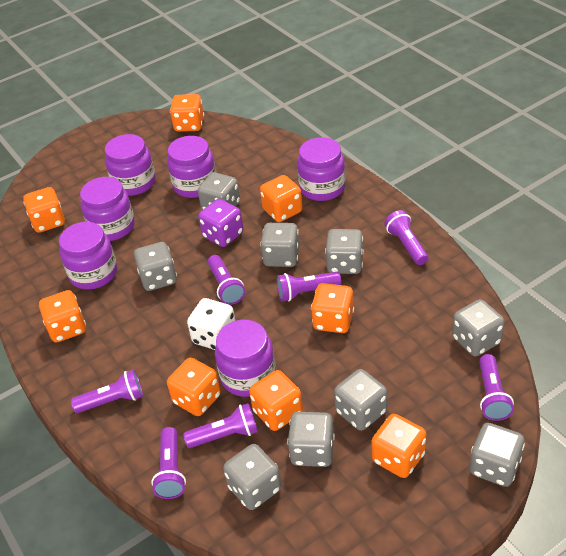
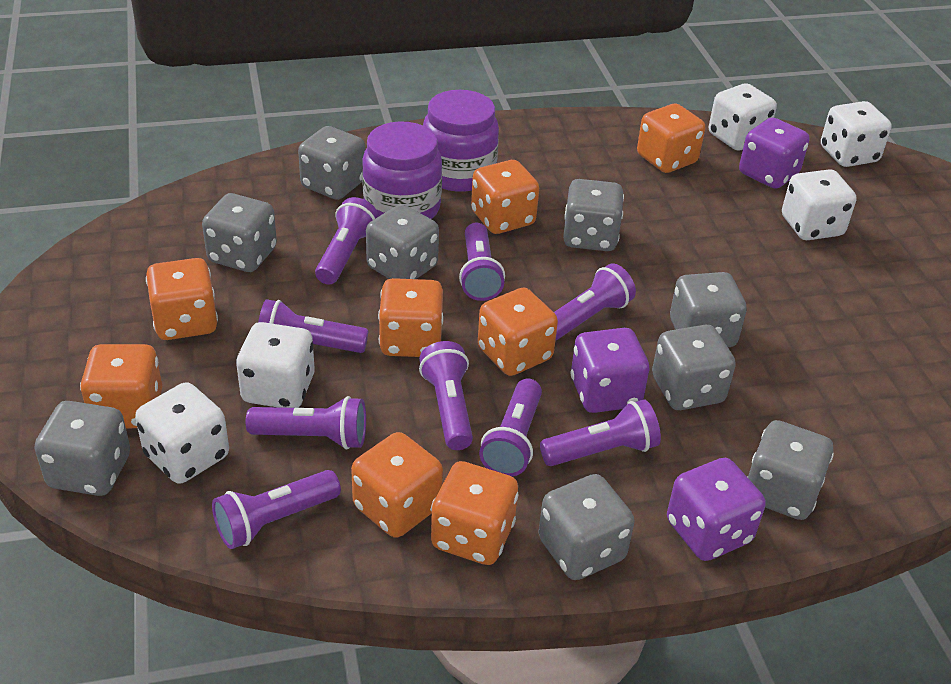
purple dice: [198,199,243,247] = 1 -> [571,328,649,413] [667,458,766,561] [739,117,810,189] = 3
purple flashlight: [71,369,143,413] [151,427,186,499] [183,403,258,448] [208,255,245,305] [277,272,341,301] [384,210,428,265] [479,354,514,421] = 7 -> [212,470,341,549] [246,396,366,449] [258,299,368,353] [315,197,379,285] [419,341,473,450] [459,223,505,301] [479,379,542,477] [540,399,661,466] [554,263,636,341] = 9
purple jar: [59,222,117,290] [80,177,135,241] [105,134,156,196] [167,136,216,198] [215,320,276,397] [297,137,345,201] = 6 -> [362,121,442,219] [423,90,499,192] = 2
white dice: [187,298,235,350] = 1 -> [135,382,229,484] [236,322,315,408] [709,83,777,150] [782,169,856,240] [821,101,891,167] = 5

